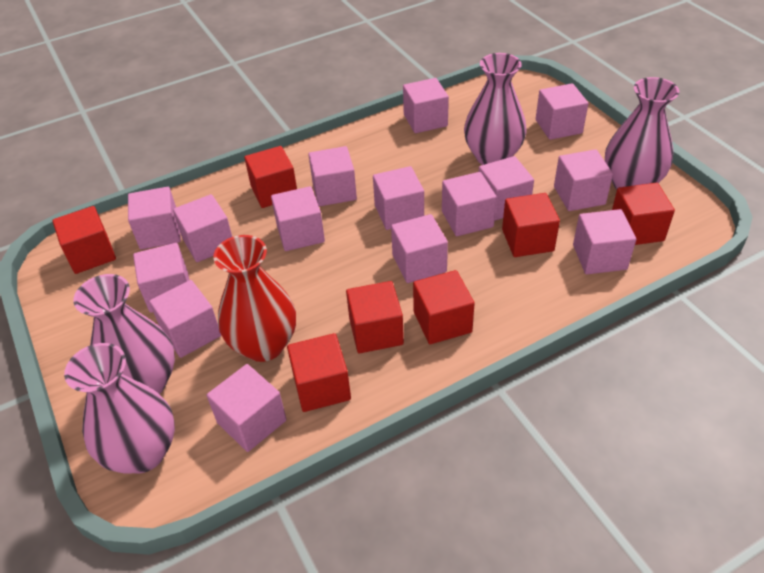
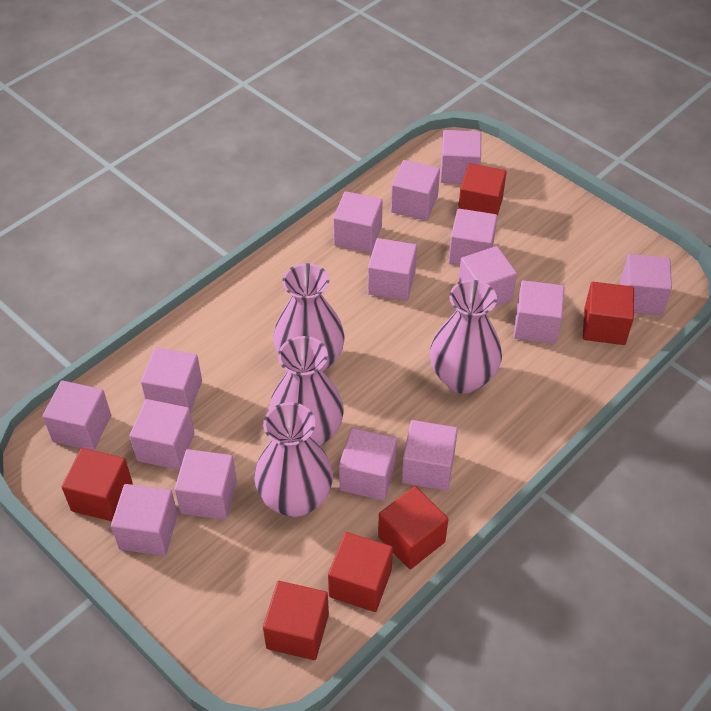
red cube: [52,206,116,274] [244,146,297,208] [287,333,351,412] [346,281,404,353] [413,270,475,344] [502,193,560,257] [612,183,675,245] = 7 -> [62,448,133,521] [263,581,329,660] [328,532,393,612] [378,486,448,569] [458,163,507,217] [583,282,634,345] = 6
red vase: [213,235,296,362] = 1 -> none = 0

